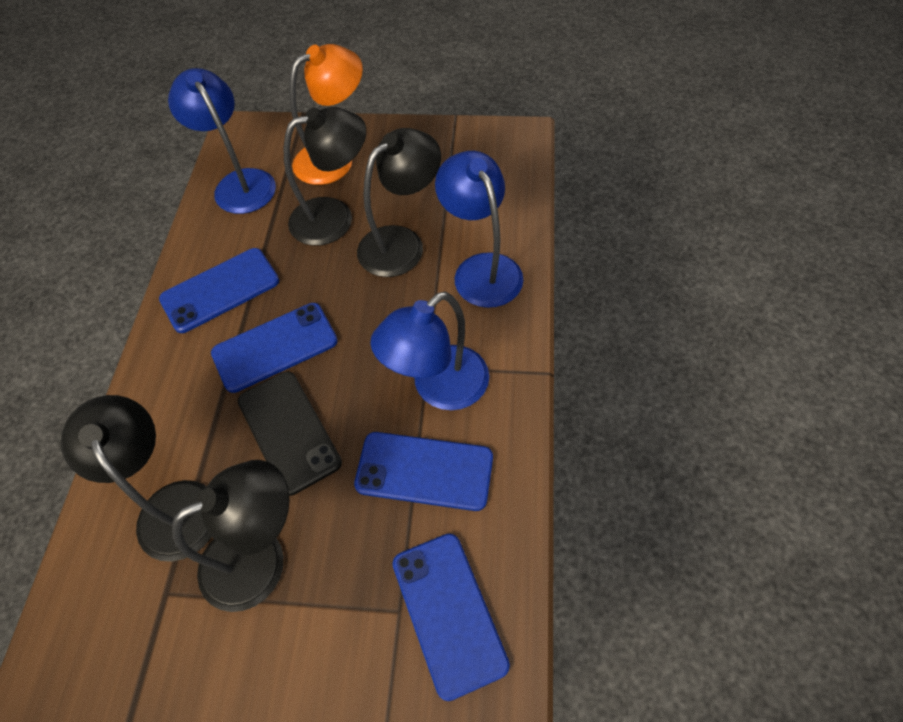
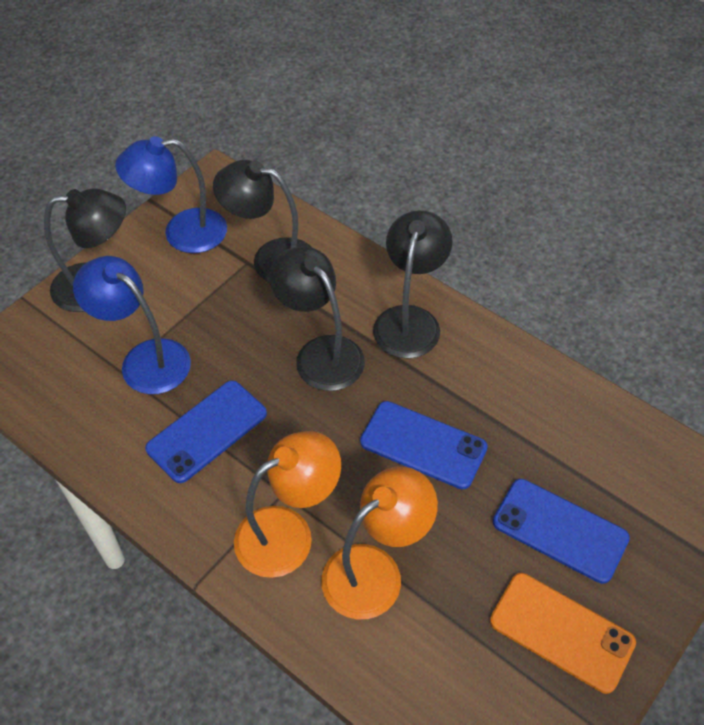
black phone: [238,371,342,496] = 1 -> none = 0
blue lamp: [168,68,276,214] [370,292,489,410] [435,151,524,308] = 3 -> [73,256,191,394] [115,136,227,253] = 2
blue phone: [159,248,279,333] [211,303,338,393] [354,432,493,511] [392,534,510,701] = 4 -> [145,381,267,483] [360,401,488,489] [493,479,630,584] = 3
orange lamp: [289,44,363,185] = 1 -> [234,431,341,578] [321,467,438,619] = 2
orange phone: none = 0 -> [490,573,636,694] = 1

